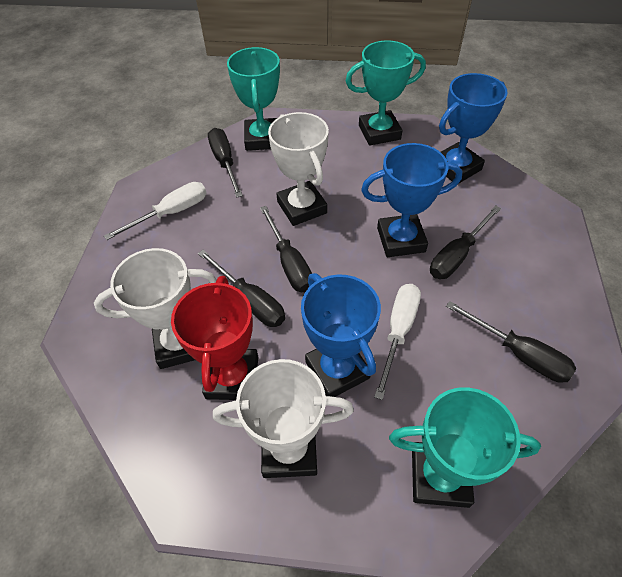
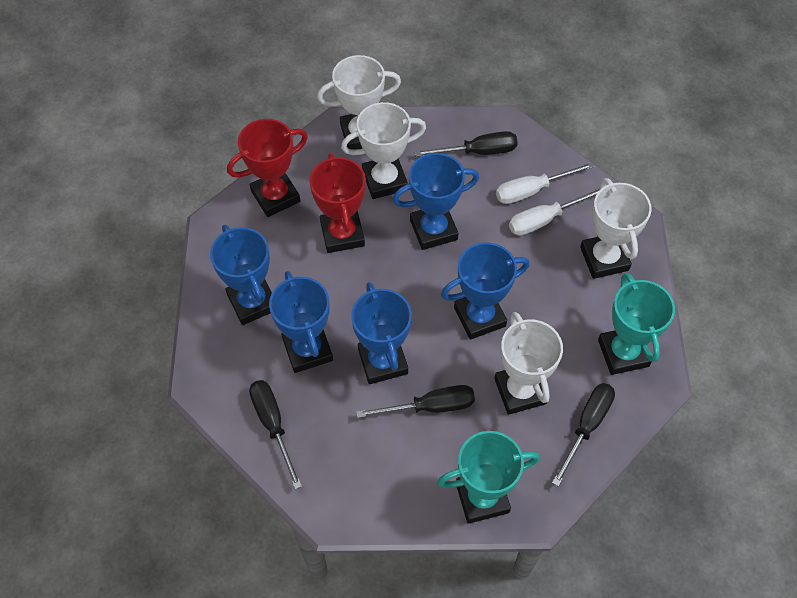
black screwdriver: [198,250,285,327] [208,128,243,198] [260,206,312,292] [430,205,501,279] [446,301,576,383] = 5 -> [249,380,302,489] [356,385,475,418] [415,131,518,157] [552,383,615,487] = 4
blue trophy: [301,273,381,397] [361,143,462,257] [439,73,508,184] = 3 -> [210,225,272,325] [269,271,333,373] [351,282,412,384] [393,153,479,250] [441,242,529,340] = 5
red trophy: [171,276,258,400] = 1 -> [227,119,308,217] [310,153,366,253] = 2
turquoise trophy: [227,47,280,151] [346,40,426,146] [389,387,541,508] = 3 -> [437,431,540,524] [598,273,675,375] = 2
white trophy: [94,248,217,369] [213,359,354,478] [268,112,329,226] = 3 -> [317,55,401,150] [341,102,426,199] [494,312,563,415] [580,178,652,279] = 4

